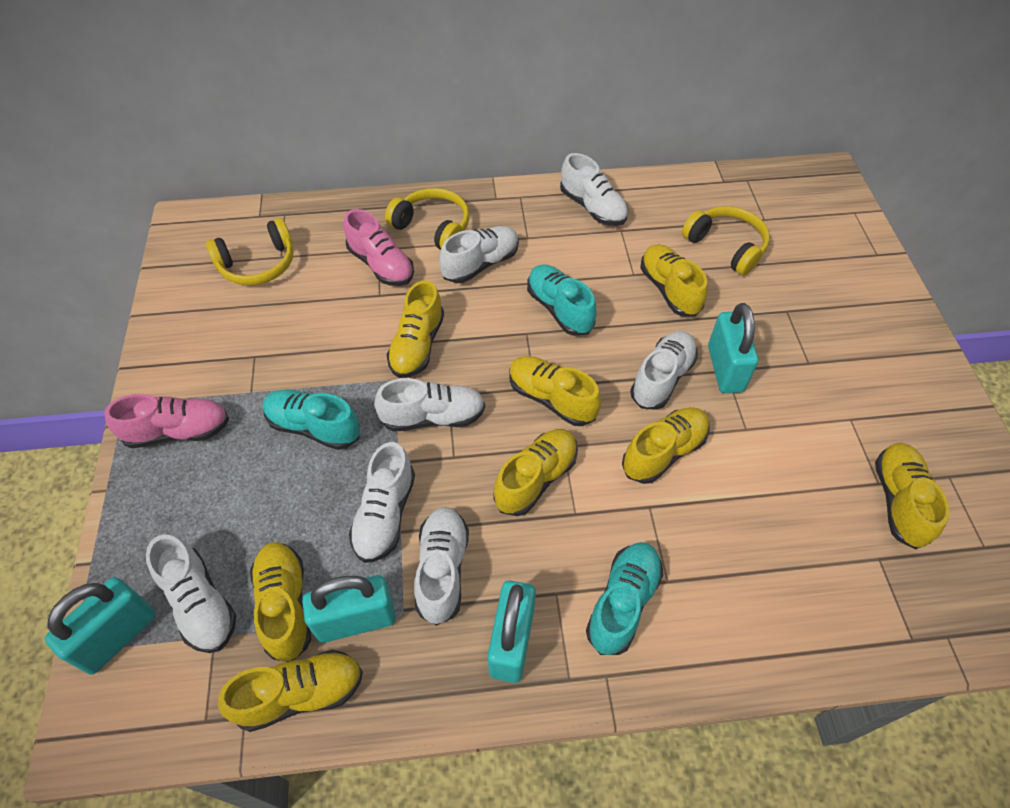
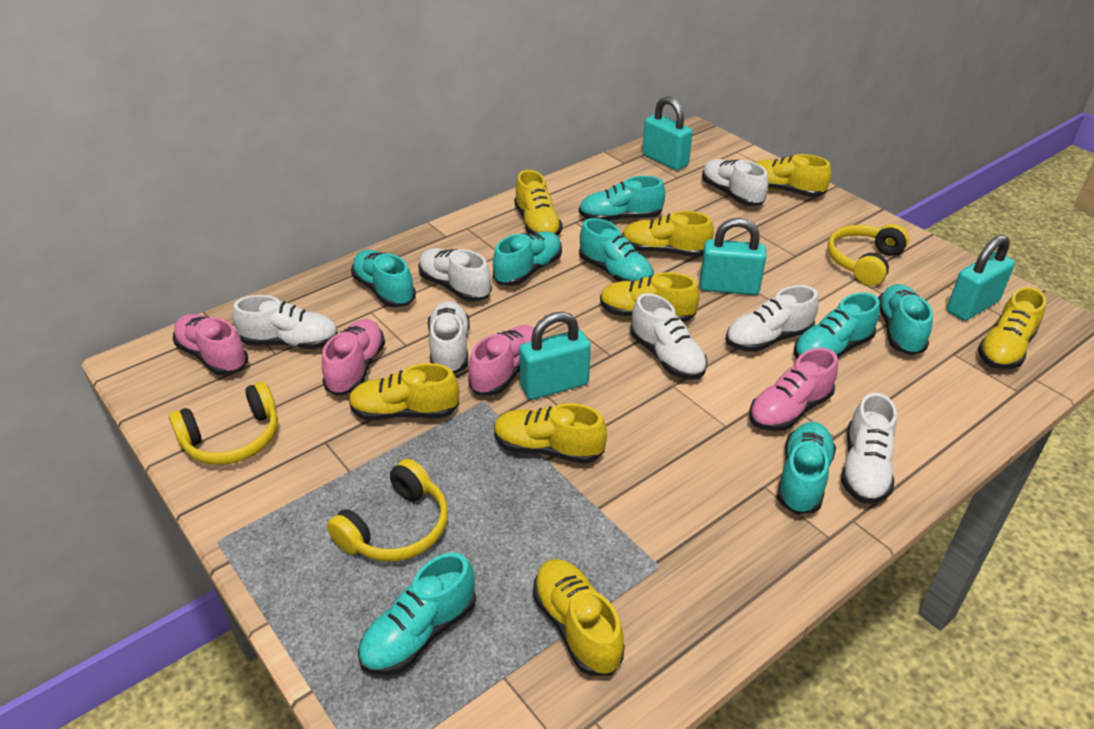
pink shoe: [104,394,229,448] [344,209,414,286] = 2 -> [173,314,248,375] [322,319,385,396] [468,325,534,396] [749,348,838,431] = 4
turquoise shoe: [263,390,360,450] [527,264,597,336] [586,542,663,655] = 3 -> [351,250,416,308] [358,552,476,675] [493,231,562,286] [579,176,665,222] [579,218,654,282] [777,422,836,515] [794,293,880,359] [878,284,933,355] = 8

